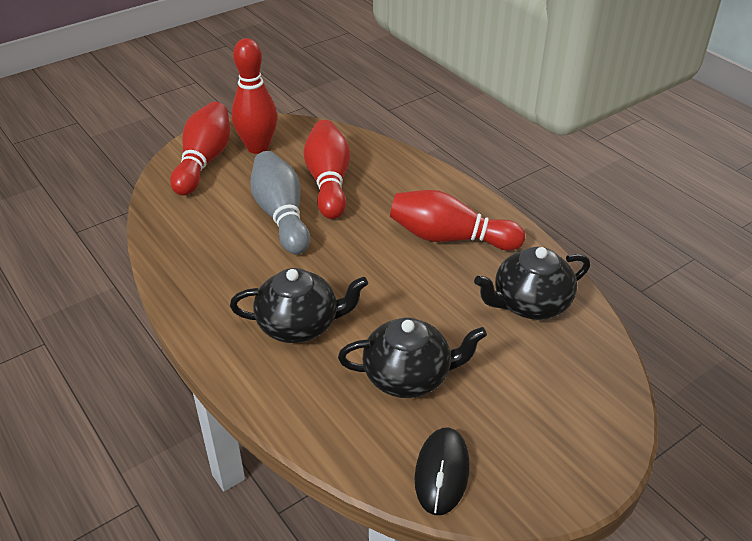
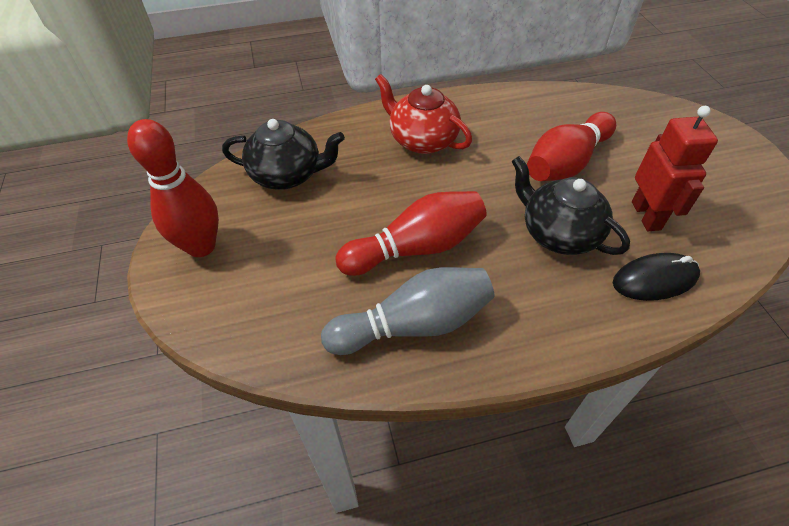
black teapot: [230,268,368,343] [338,317,487,398] [474,247,590,320] = 3 -> [222,119,345,190] [512,156,630,255] = 2
red bowling pin: [170,102,230,196] [232,38,277,154] [303,120,350,219] [390,190,525,251] = 4 -> [127,119,219,257] [336,191,486,276] [527,112,616,181] = 3
red robot: none = 0 -> [632,106,718,231] = 1
red teapot: none = 0 -> [375,74,472,154] = 1

